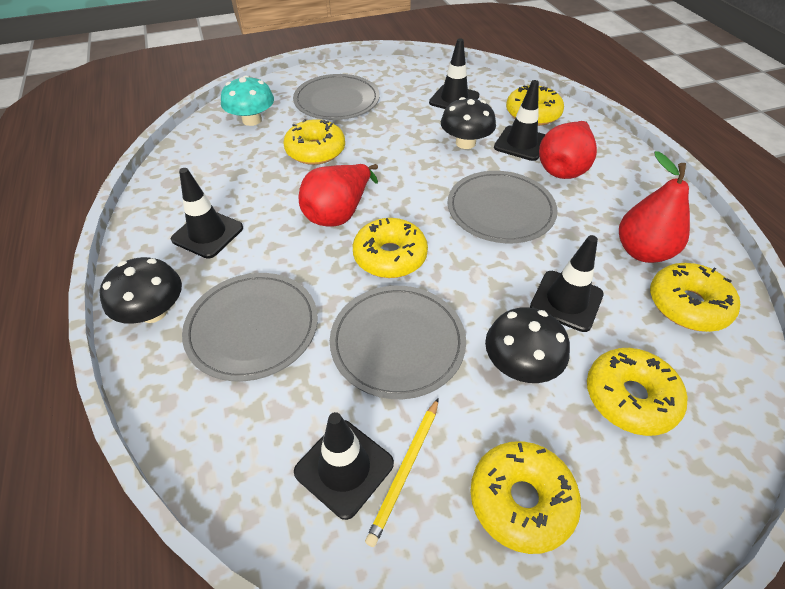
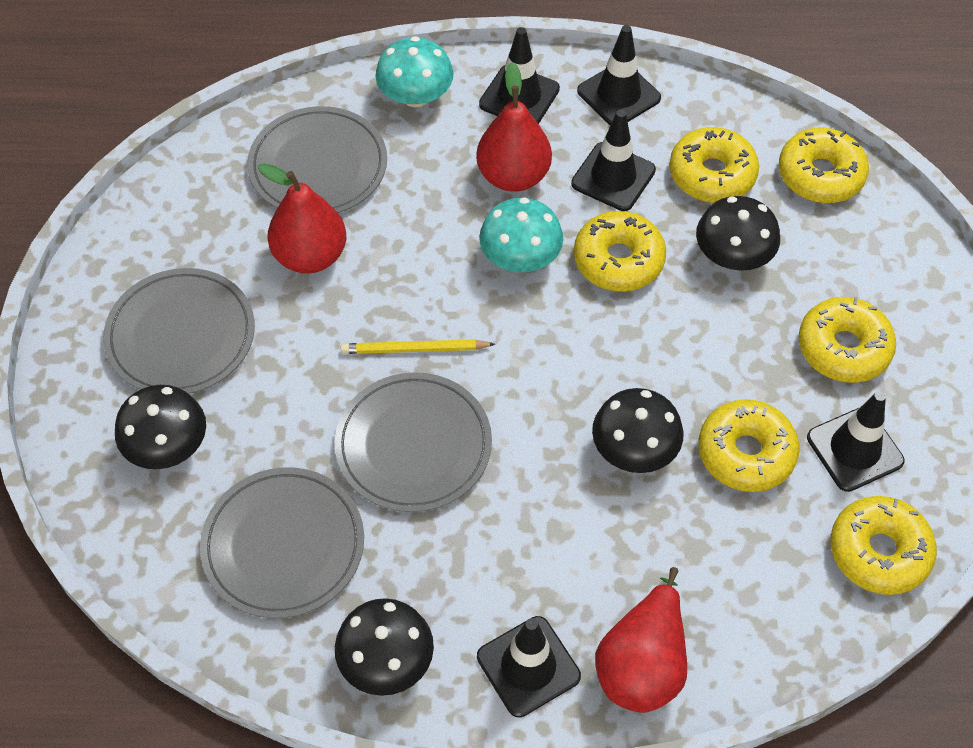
black mushroom: [99,257,182,324] [441,97,496,149] [485,308,570,383] = 3 -> [115,385,206,469] [335,598,434,696] [592,388,684,473] [696,196,780,271] = 4
turquoise mushroom: [221,76,274,126] = 1 -> [375,36,454,107] [479,197,563,272] = 2

